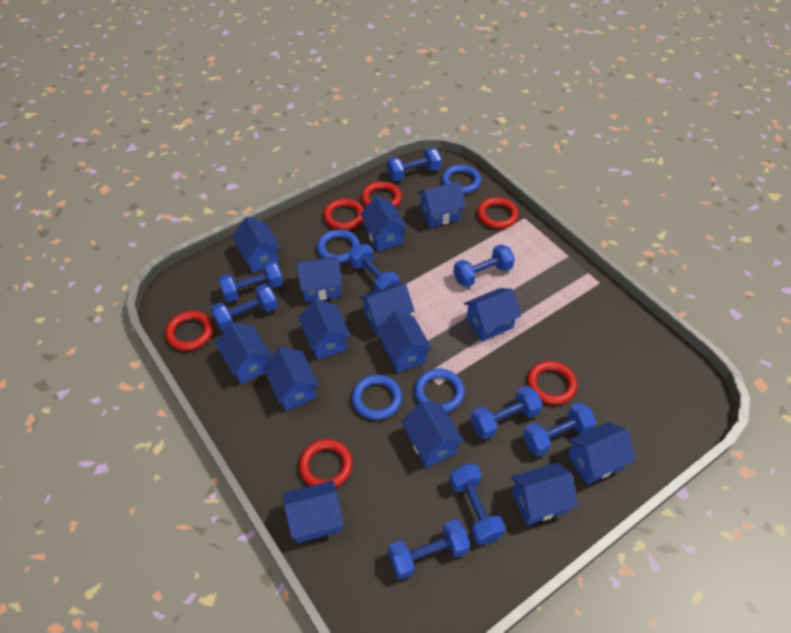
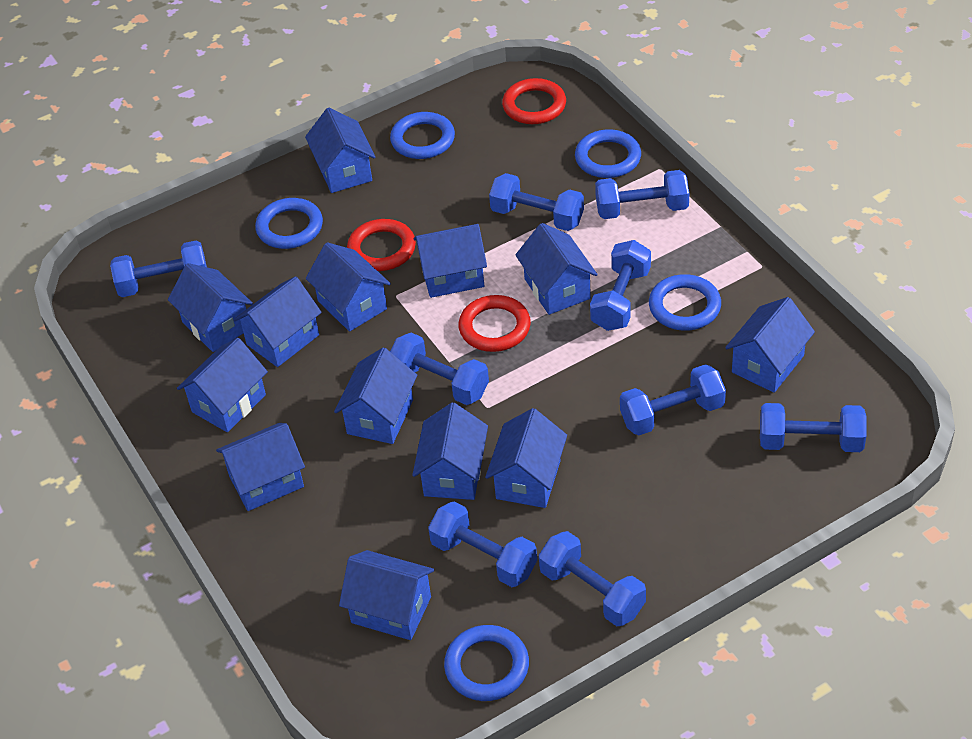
blue house: [215,322,272,384] [232,216,281,273] [263,347,320,411] [283,480,344,543] [297,257,342,302] [298,298,351,360] [359,283,415,336] [360,196,408,251] [377,311,432,373] [401,401,464,468] [418,181,466,227] [464,288,521,341] [511,463,578,525] [568,422,635,485] = 14 -> [168,263,253,352] [177,338,268,432] [216,423,305,511] [233,276,322,367] [305,108,375,193] [306,242,391,331] [334,348,417,444] [339,550,434,640] [412,403,488,500] [414,224,487,298] [485,408,567,508] [516,223,598,315] [725,297,815,393] = 13
blue ring: [317,229,360,263] [351,375,402,420] [414,368,465,412] [441,165,481,194] = 4 -> [255,198,323,249] [390,112,455,159] [444,625,529,701] [575,129,641,178] [649,274,721,331] = 5
red ring: [165,311,213,351] [299,439,353,488] [323,199,364,230] [361,181,402,207] [477,197,519,229] [527,361,577,405] = 6 -> [347,219,416,271] [458,295,531,352] [502,78,566,124] = 3

